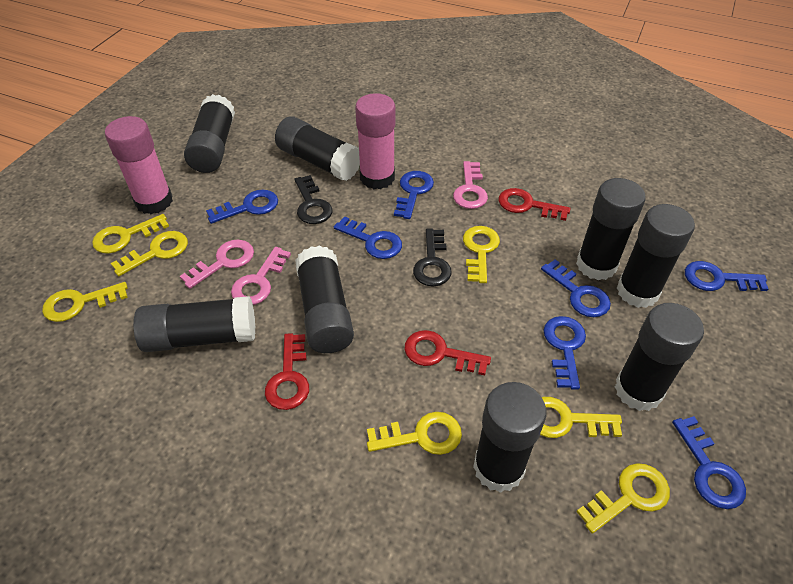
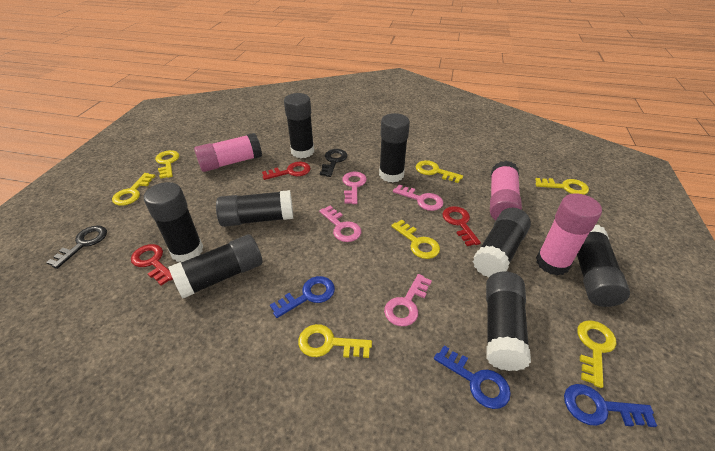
blue key: [206,189,278,224] [334,216,402,259] [394,171,434,219] [541,259,611,317] [543,316,586,390] [672,416,746,509] [685,261,768,291] = 7 -> [270,276,335,318] [434,345,511,409] [564,384,657,427] = 3
pink glue stick: [105,116,173,214] [355,93,395,189] = 2 -> [194,133,262,172] [490,161,522,220] [536,193,602,276] = 3
pink key: [180,240,254,289] [231,247,291,305] [453,161,488,209] = 3 -> [319,205,361,242] [342,171,367,204] [384,274,432,326] [393,184,443,211] = 4

